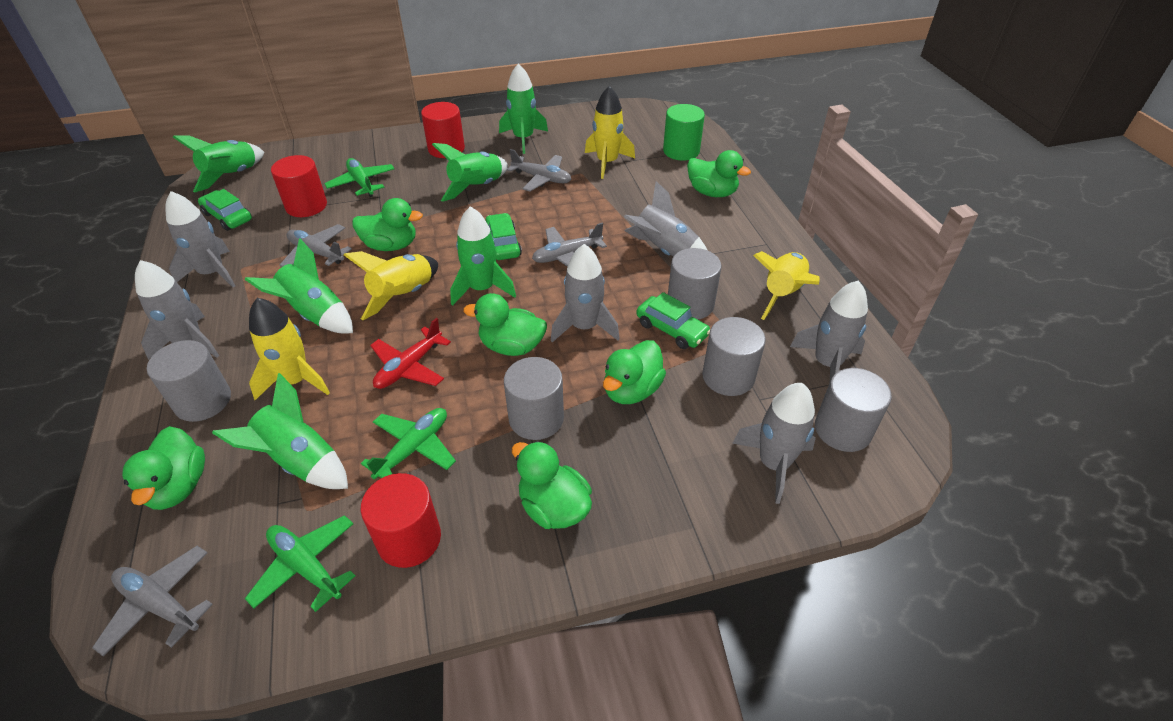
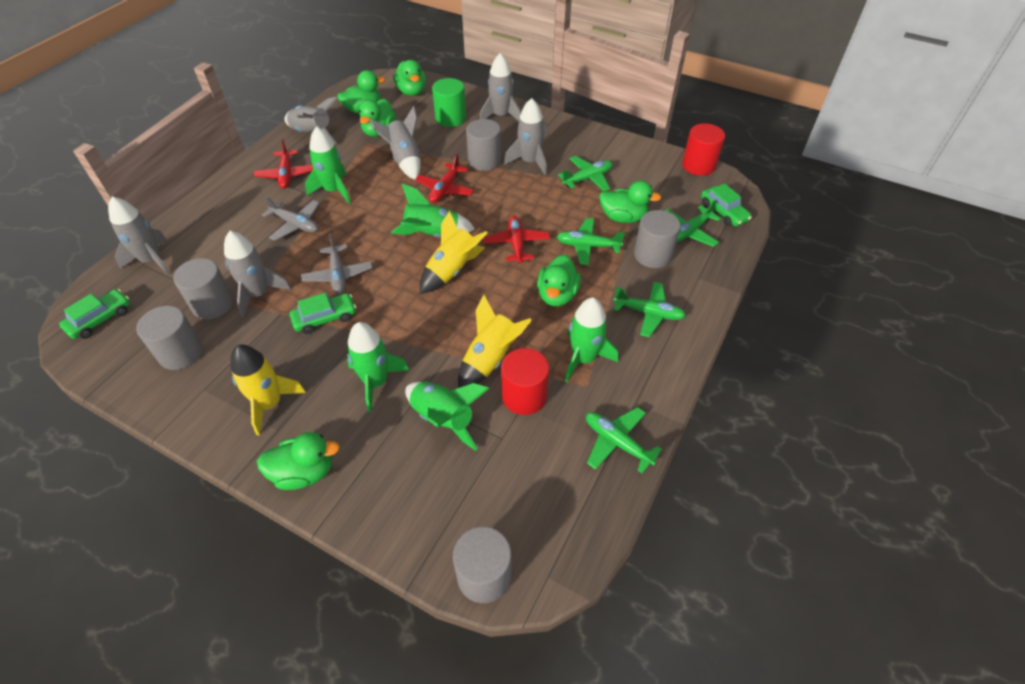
green plane: [245,515,355,612] [324,158,395,197] [361,408,456,479] = 3 -> [557,218,625,265] [558,156,612,191] [586,407,662,473] [613,282,686,337] [665,200,721,247] = 5
green rocket: [173,135,264,193] [212,373,348,489] [245,238,353,334] [432,143,508,202] [450,206,516,306] [499,64,548,154] = 6 -> [305,126,351,204] [347,322,409,412] [391,184,475,237] [405,382,489,451] [565,297,618,382] = 5
grey plane: [92,546,213,656] [280,224,352,267] [507,149,571,191] [532,223,607,267] = 4 -> [262,196,320,241] [301,234,372,294] = 2
red cylinder: [271,155,327,217] [361,473,441,568] [421,102,465,158] = 3 -> [501,348,549,415] [682,123,725,176] = 2
red plane: [370,318,451,389] = 1 -> [254,139,313,189] [415,154,474,203] [483,216,550,263] = 3
yellow rocket: [249,298,330,400] [344,251,438,320] [585,86,635,179] [753,251,820,320] = 4 -> [230,345,306,435] [420,211,487,294] [458,295,532,388] = 3

